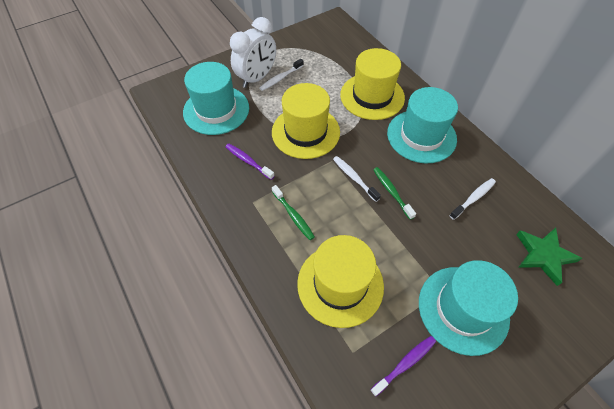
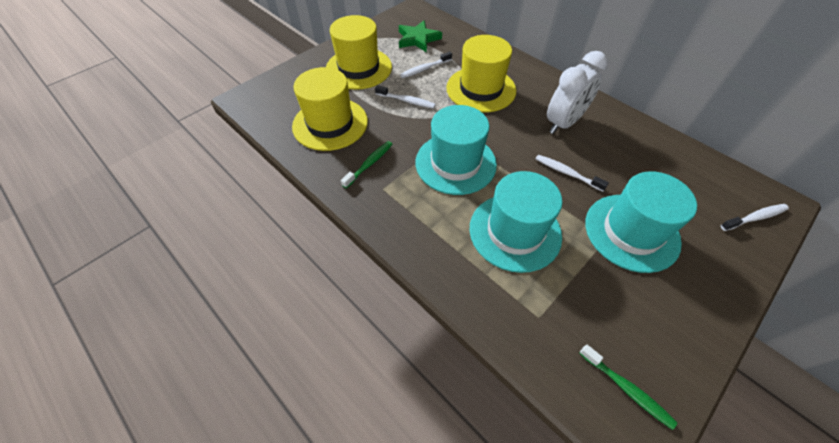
purple toothbrush: [225,143,275,180] [371,336,436,397] = 2 -> none = 0
white toothbrush: [259,59,304,91] [333,156,381,202] [449,178,496,220] = 3 -> [375,85,436,108] [400,51,452,78] [536,155,609,192] [721,204,789,231] = 4

